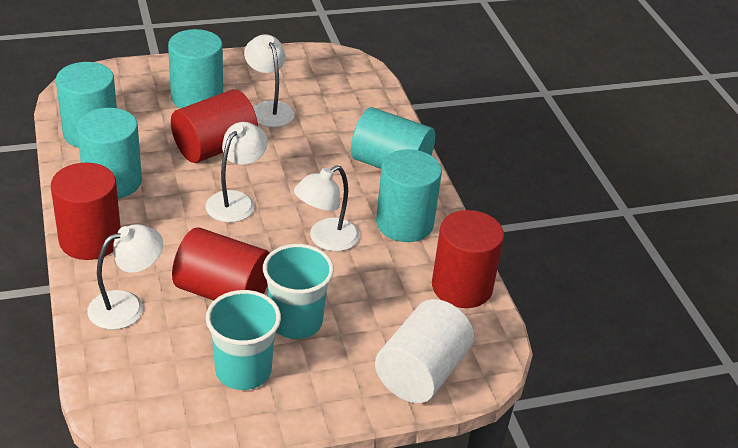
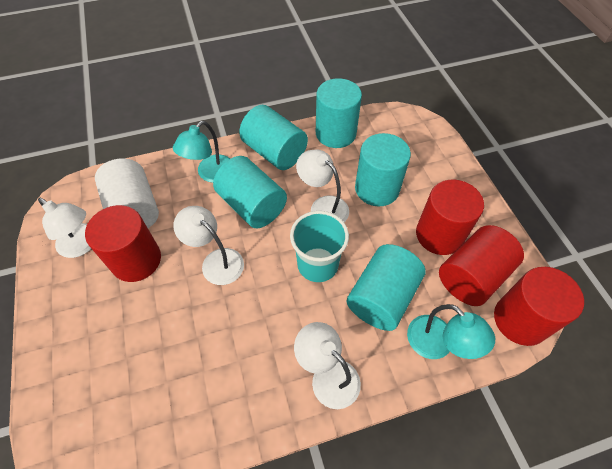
turquoise cup: [206,290,281,390] [263,244,334,339] = 2 -> [290,211,349,282] = 1
turquoise lamp: none = 0 -> [173,121,230,183] [407,304,495,359] = 2

